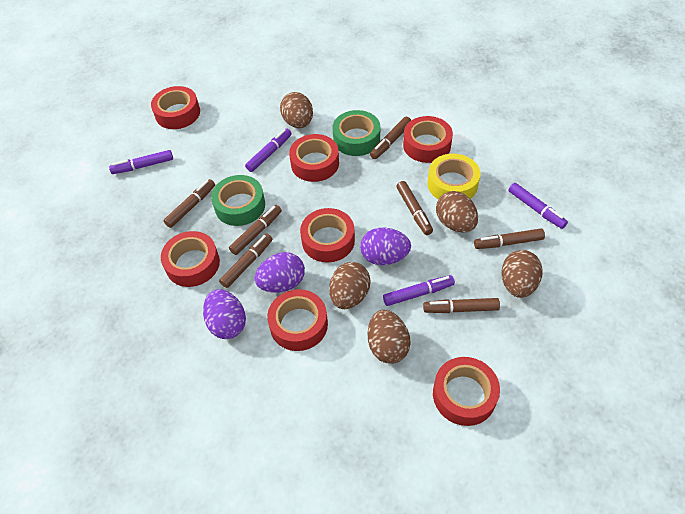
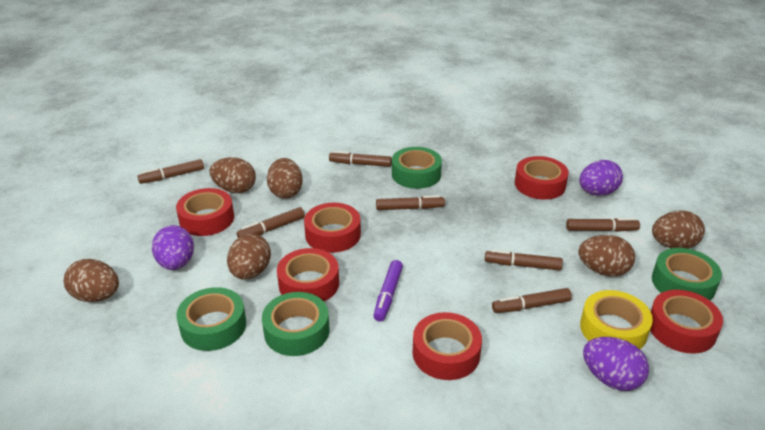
brown egg: [280,92,313,128] [329,262,370,309] [367,310,411,364] [436,191,478,232] [501,250,543,298] = 5 -> [64,259,119,302] [210,157,256,193] [227,234,271,280] [267,158,303,198] [578,235,635,276] [652,210,705,249] = 6
green tape: [211,175,265,226] [333,110,380,156] = 2 -> [176,287,246,351] [262,292,330,356] [392,147,442,189] [652,248,722,300] = 4
purple marker: [109,150,173,174] [245,129,292,172] [383,275,455,306] [508,183,568,229] = 4 -> [373,260,403,321] = 1
red tape: [151,86,200,129] [161,231,220,287] [267,289,328,351] [289,134,339,182] [300,208,355,263] [403,116,453,163] [433,357,500,426] = 7 -> [176,188,234,236] [277,248,339,301] [304,203,361,253] [413,312,482,380] [515,156,569,200] [650,290,723,354] = 6

